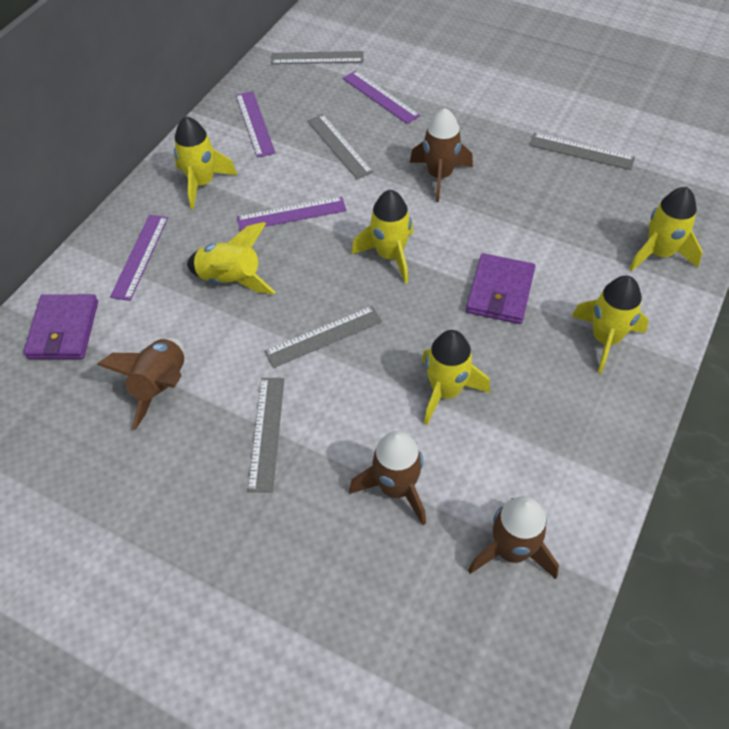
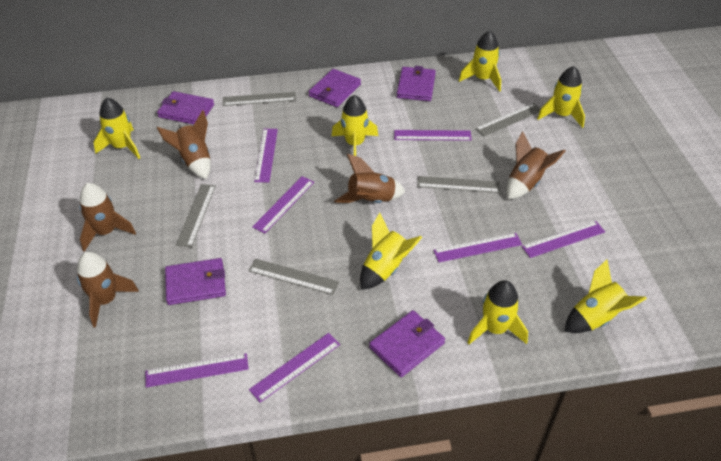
brown rocket: [97,338,184,430] [349,431,426,525] [410,108,473,202] [468,496,559,579] = 4 -> [77,252,139,327] [79,183,136,252] [157,110,211,179] [334,154,405,203] [506,131,565,199] = 5
purple ruler: [110,215,168,301] [236,91,275,158] [237,196,347,231] [343,70,420,124] = 4 -> [145,353,249,388] [249,333,340,403] [252,176,314,233] [254,129,278,182] [394,130,472,141] [433,233,522,263] [522,221,605,258] = 7
purple wallet: [24,294,98,359] [466,253,535,324] = 2 -> [157,91,214,125] [165,258,226,305] [309,69,361,107] [369,310,445,377] [397,66,436,101] = 5
yellow rocket: [174,116,237,209] [187,222,275,294] [352,190,413,283] [422,330,490,425] [571,275,649,374] [629,187,703,271] = 6 -> [93,98,140,159] [332,95,378,156] [360,212,422,290] [459,31,501,92] [467,280,528,344] [537,66,585,128] [565,260,647,333] = 7

